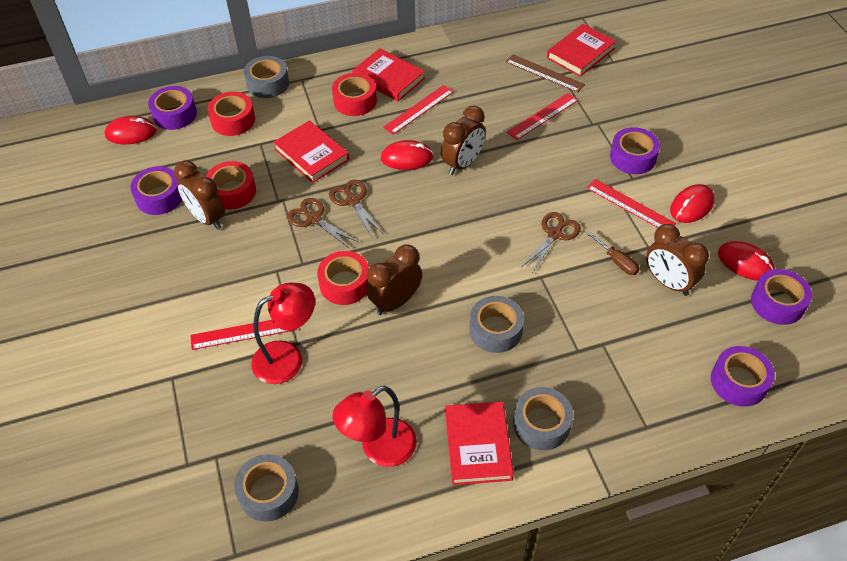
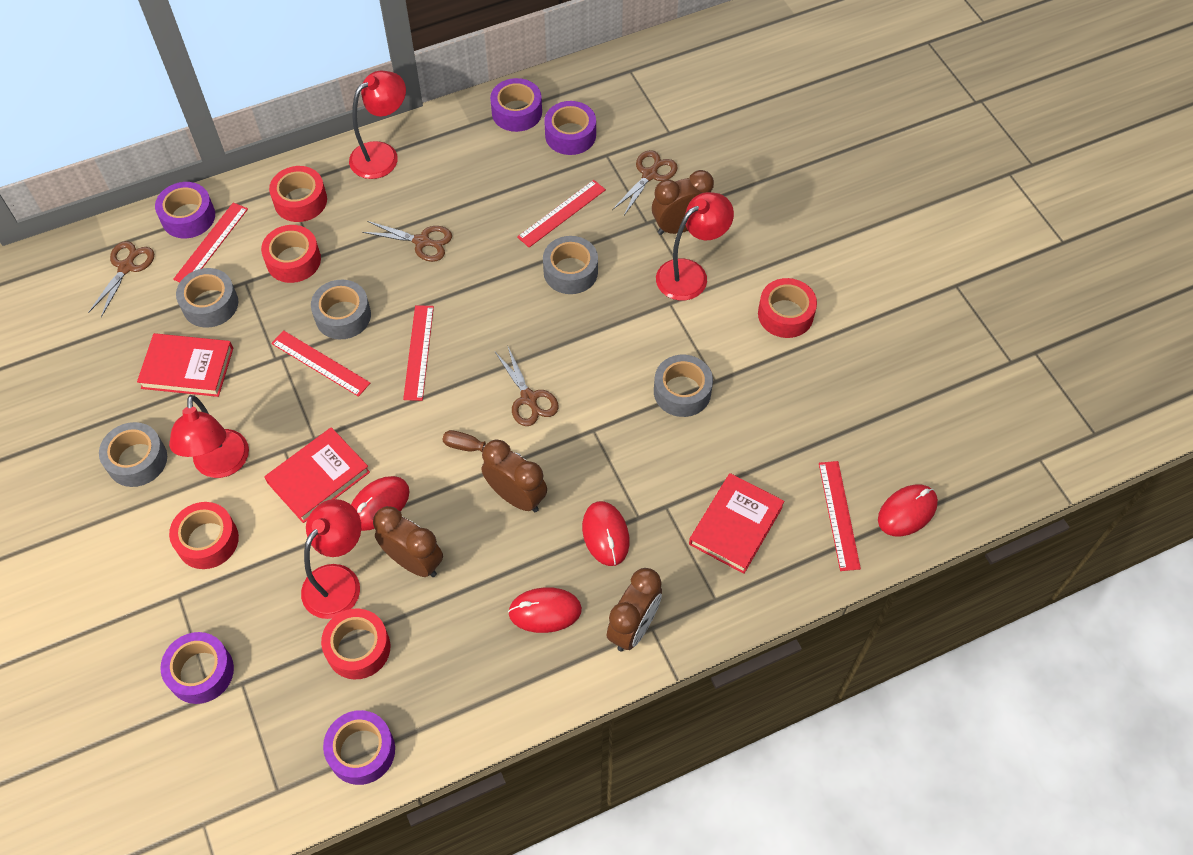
brown ruler: [506,54,585,93] = 1 -> none = 0
brown scissors: [287,198,358,249] [329,179,383,237] [522,212,581,272] = 3 -> [88,241,154,317] [362,221,452,262] [495,345,559,426] [612,150,678,215] = 4
grey tape: [234,454,299,522] [244,56,289,98] [469,296,524,353] [513,387,573,450] = 4 -> [99,422,167,487] [176,268,238,328] [311,279,371,339] [543,236,598,294] [654,355,713,417] = 5
red book: [273,120,349,183] [352,48,425,101] [445,402,514,485] [547,24,616,77] = 4 -> [137,333,233,397] [264,427,370,523] [689,473,784,574] = 3
red lamp: [251,283,315,384] [332,386,417,467] = 2 -> [169,395,249,478] [301,499,361,619] [349,71,406,179] [656,192,734,301] = 4
red ruler: [191,320,297,350] [383,85,454,135] [507,93,578,140] [587,179,676,228] = 4 -> [173,203,248,282] [271,330,370,397] [403,305,434,401] [517,180,606,248] [819,461,861,571] = 5
red tape: [206,161,256,210] [208,92,255,136] [317,251,369,305] [332,73,377,116] = 4 -> [169,502,239,569] [261,225,321,283] [269,166,327,222] [321,608,390,679] [758,278,817,338] = 5

